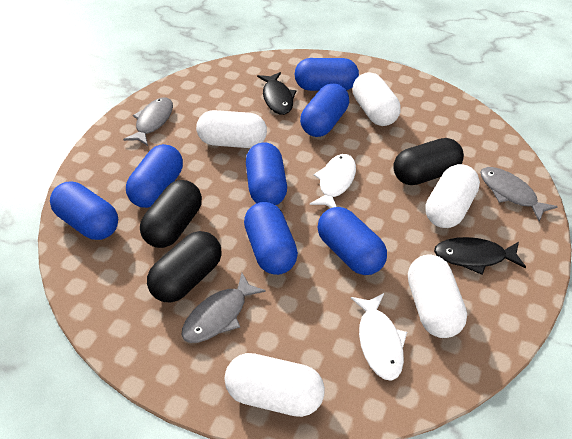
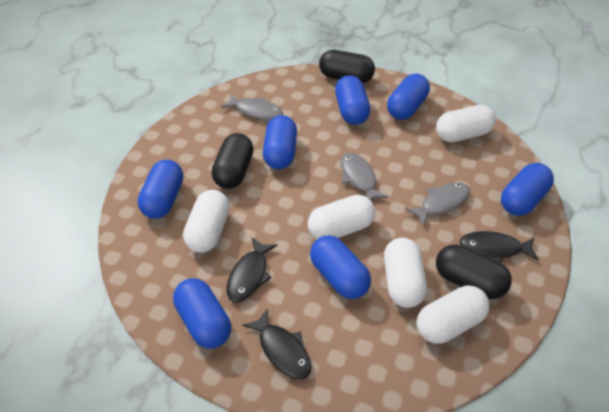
black fish: [257,72,296,115] [434,237,526,275] = 2 -> [227,238,277,302] [243,308,311,379] [460,231,539,263] = 3
white fish: [310,154,356,208] [351,293,407,381] = 2 -> none = 0

